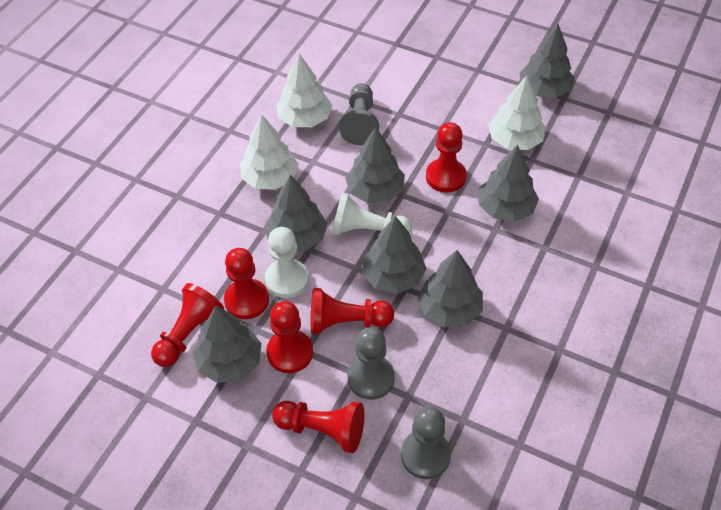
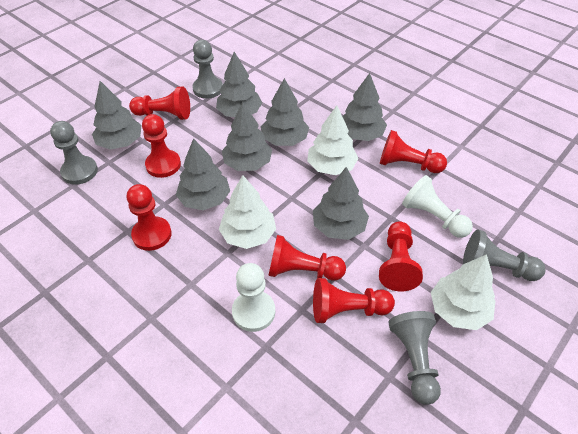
grey pawn: [339,83,379,145] [347,327,395,400] [401,406,451,479] = 3 -> [50,121,98,185] [192,40,223,99] [389,311,441,405] [463,229,546,281] = 4
red pawn: [151,283,224,367] [224,248,269,319] [266,301,313,373] [272,401,365,453] [311,288,394,334] [426,122,467,193] = 6 -> [127,184,171,251] [129,87,190,120] [142,114,181,178] [268,235,346,281] [313,278,395,323] [379,221,423,291] [380,130,447,173] = 7

